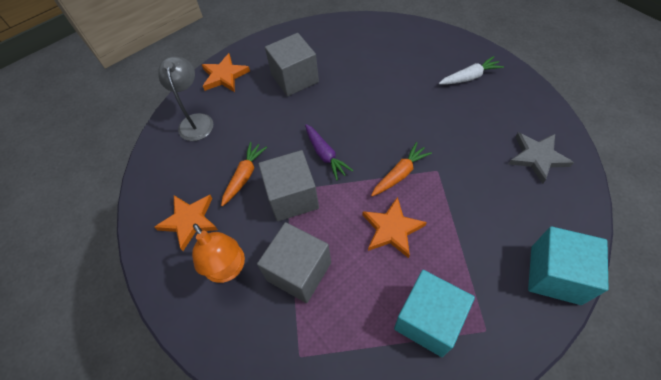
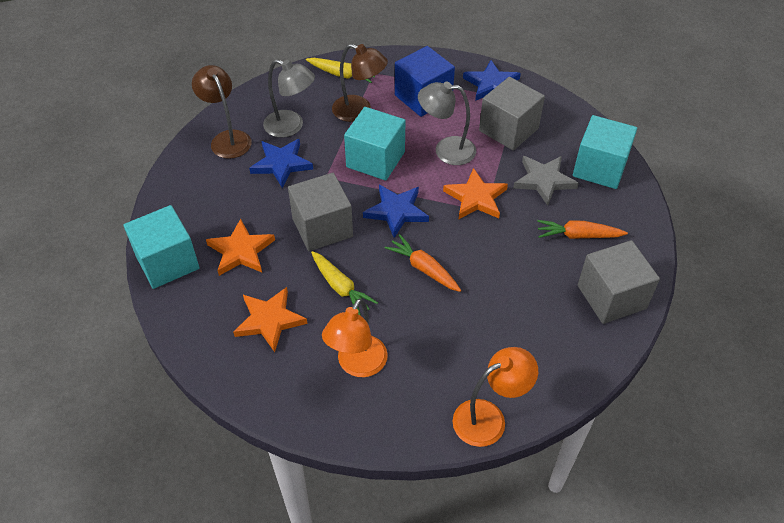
blue cube: none = 0 -> [395,46,455,117] = 1
blue star: none = 0 -> [249,139,313,188] [363,185,429,238] [463,60,521,101] = 3
brown lamp: none = 0 -> [192,65,252,159] [332,44,388,122] = 2
grey lamp: [158,56,213,141] = 1 -> [263,59,315,138] [418,82,476,165] = 2
orange lamp: [192,224,245,283] = 1 -> [322,299,388,377] [453,347,538,447] = 2
purple carrot: [305,124,354,181] = 1 -> none = 0
turquoise cube: [394,270,475,357] [528,226,608,305] = 2 -> [123,205,200,289] [344,107,405,181] [573,115,637,189] = 3
white carrot: [439,56,504,85] = 1 -> none = 0
yellow carrot: none = 0 -> [306,58,375,83] [311,251,378,316] = 2

